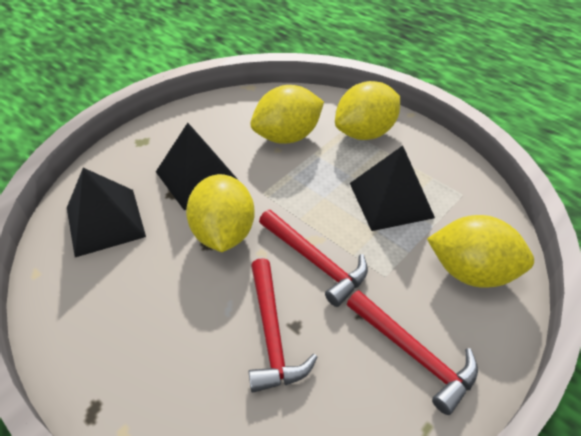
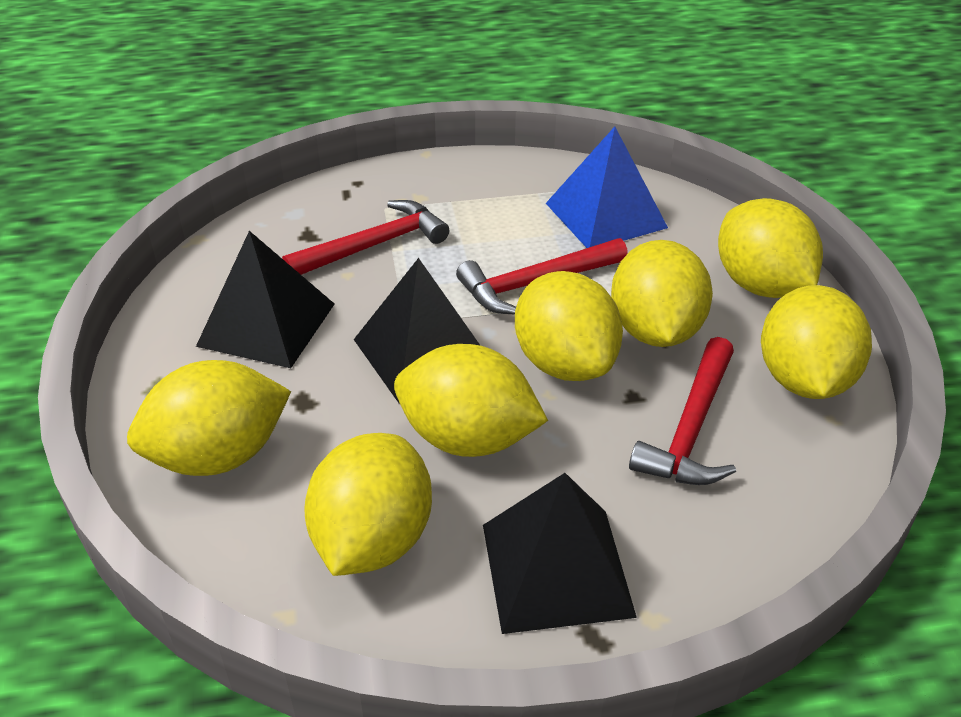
blue pyramid: none = 0 -> [546,126,668,248] = 1
yellow lemon: [186,174,255,252] [250,85,324,144] [335,81,400,140] [427,215,534,288] = 4 -> [127,360,291,476] [304,433,432,576] [394,344,548,457] [515,271,623,381] [611,240,713,347] [718,198,823,298] [761,285,872,399] = 7

